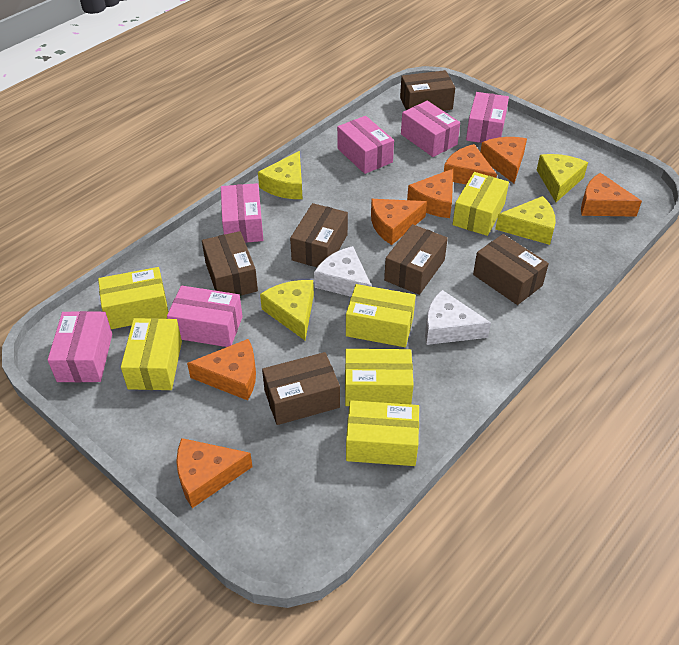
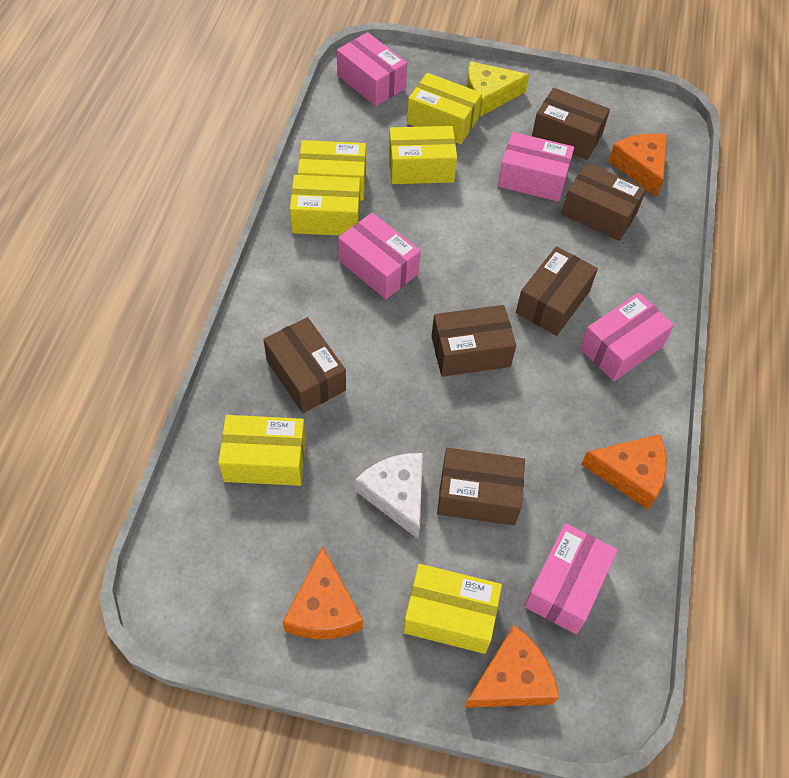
orange cheese: [176,438,253,508] [187,339,256,401] [371,199,427,245] [407,169,453,218] [444,144,497,184] [480,137,527,183] [581,173,642,217] = 7 -> [283,546,363,639] [464,625,559,708] [581,434,667,510] [609,133,667,197] = 4
pink box: [48,311,112,382] [167,286,243,347] [221,183,263,243] [337,116,394,174] [401,101,460,157] [466,92,509,143] = 6 -> [337,32,407,106] [338,213,421,299] [498,132,574,202] [524,523,618,634] [580,293,674,381] = 5
white cheese: [314,246,372,297] [425,290,491,345] = 2 -> [356,453,423,539] = 1
yellow cheese: [258,151,302,199] [260,280,314,340] [495,196,556,245] [537,154,588,202] = 4 -> [466,61,529,117] = 1

